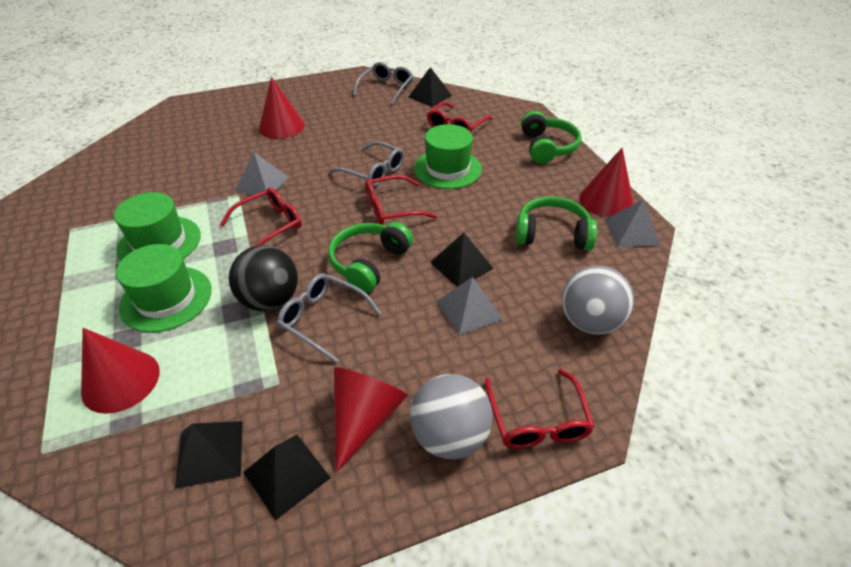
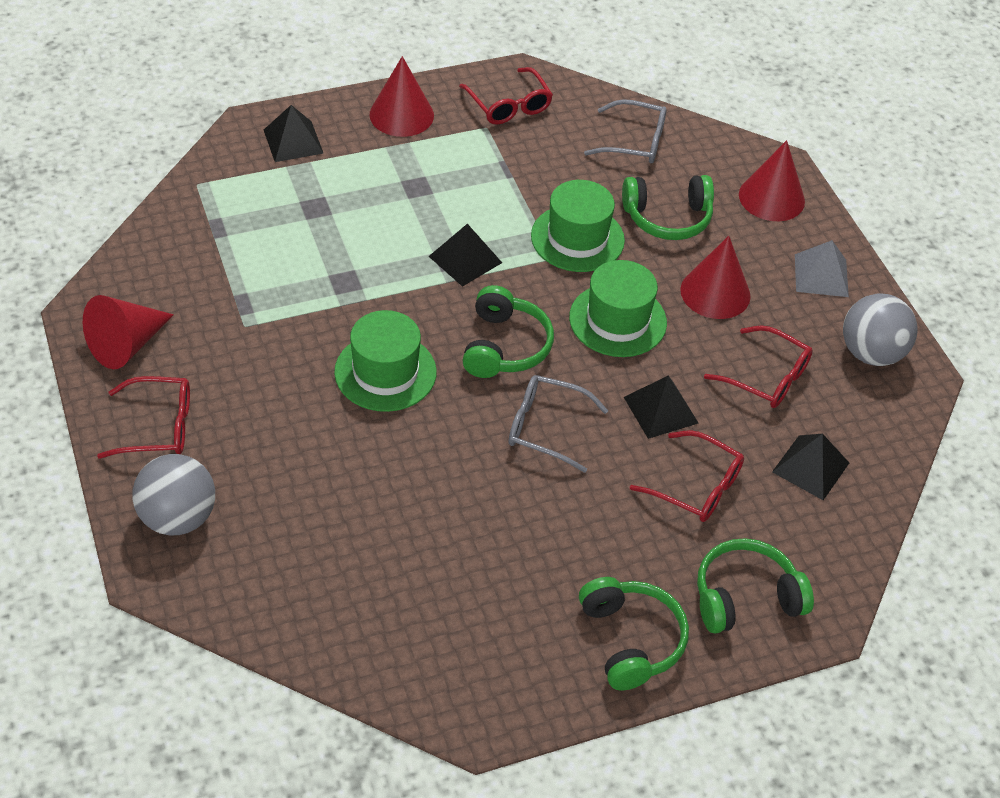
black ball: [229,245,298,312] = 1 -> none = 0
green headphones: [328,222,413,293] [515,196,597,251] [521,111,581,164] = 3 -> [462,285,554,378] [579,577,689,690] [622,175,714,240] [697,538,814,634] = 4
grey glasses: [277,273,381,363] [330,141,404,187] [353,62,413,105] = 3 -> [509,375,608,473] [584,99,667,163] = 2
grey pyramid: [235,152,289,199] [437,277,503,335] [605,199,660,247] = 3 -> [795,240,849,297] = 1

